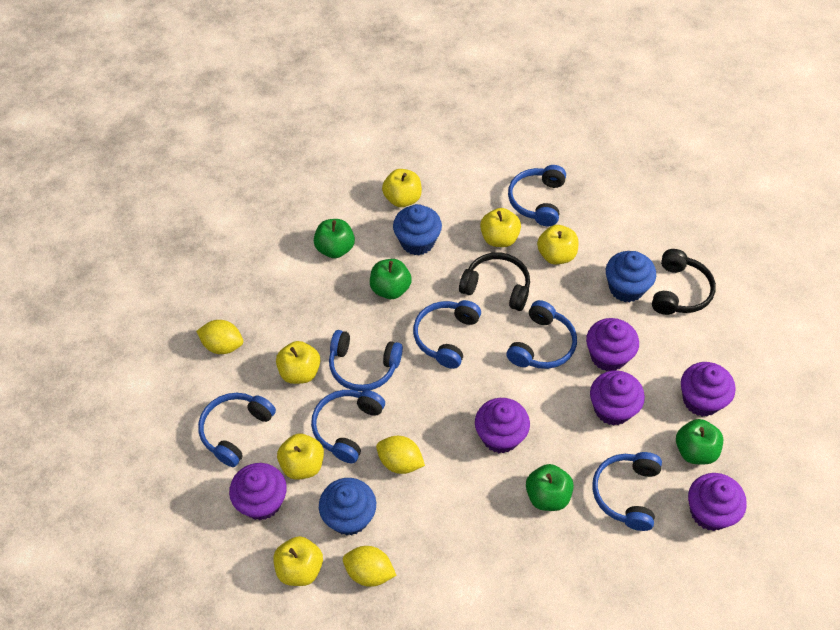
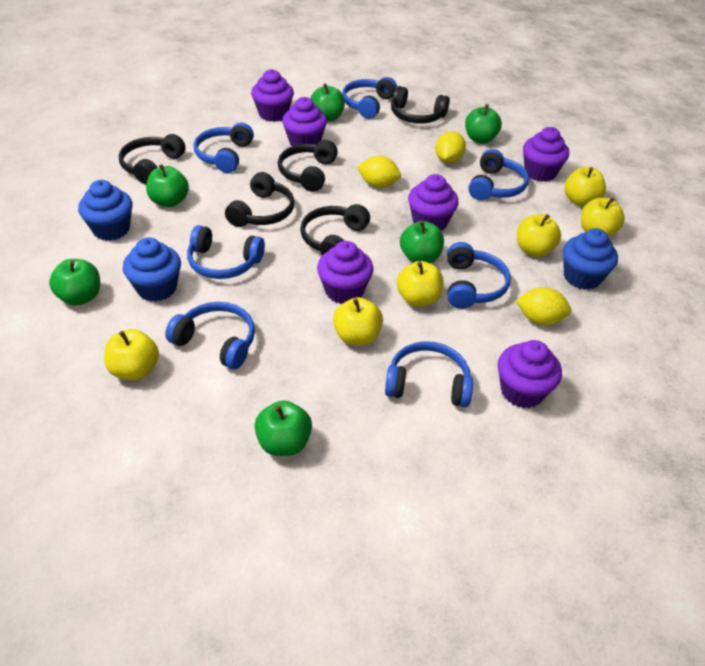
black headphones: [459,252,530,311] [652,249,716,315] = 2 -> [119,134,186,184] [225,172,294,227] [278,140,338,192] [300,204,370,256] [391,86,450,124] = 5
green apple: [314,219,355,258] [370,259,412,299] [526,464,574,511] [676,419,723,464] = 4 -> [49,259,100,306] [146,164,189,207] [254,400,312,456] [310,83,345,122] [400,221,444,263] [465,104,502,144] = 6

